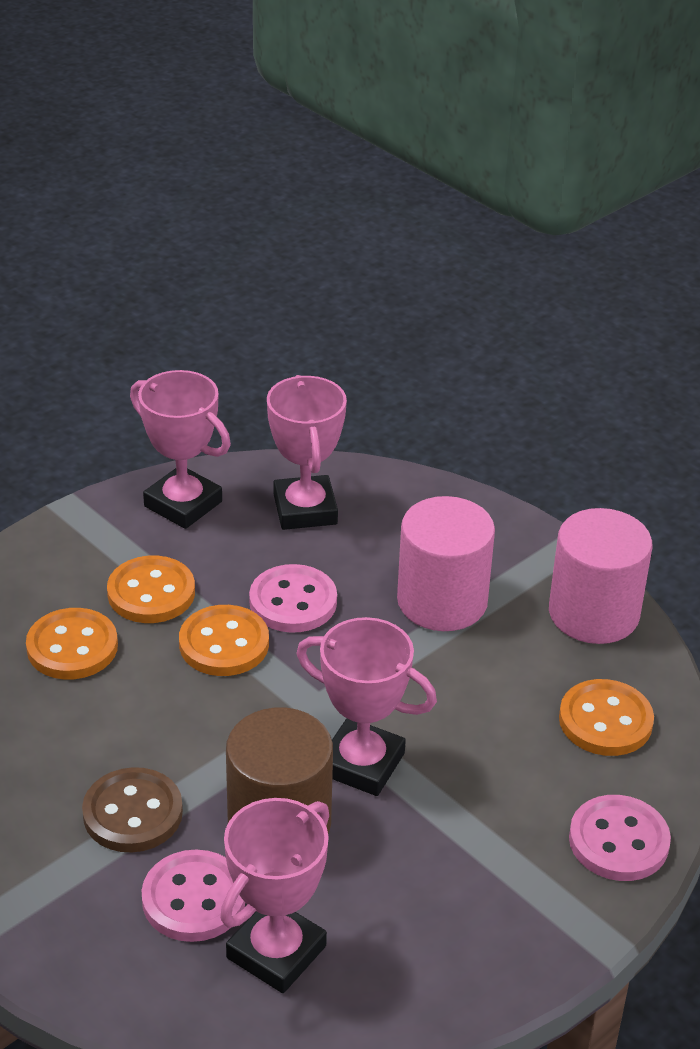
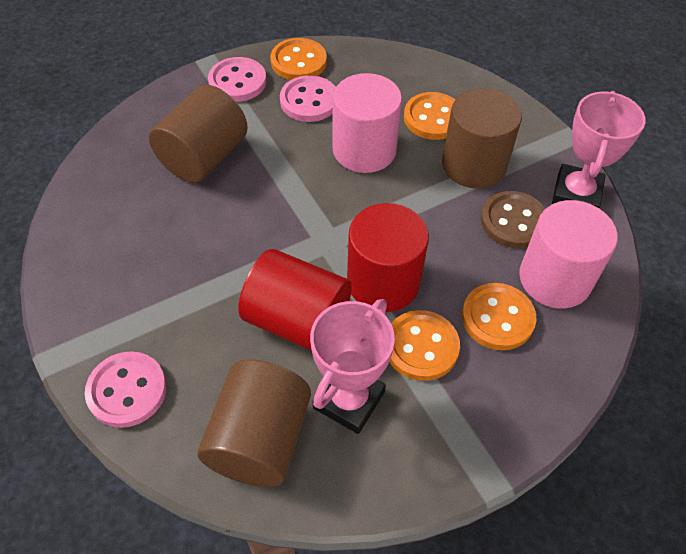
brown cylinder: [226,707,333,834] = 1 -> [149,85,248,183] [197,359,311,487] [442,88,522,189] = 3
pink trophy: [130,370,231,529] [220,798,329,993] [267,375,347,530] [296,617,437,796] = 4 -> [310,299,395,434] [552,91,646,208] = 2
red cylinder: none = 0 -> [238,249,352,351] [347,203,429,312] = 2

